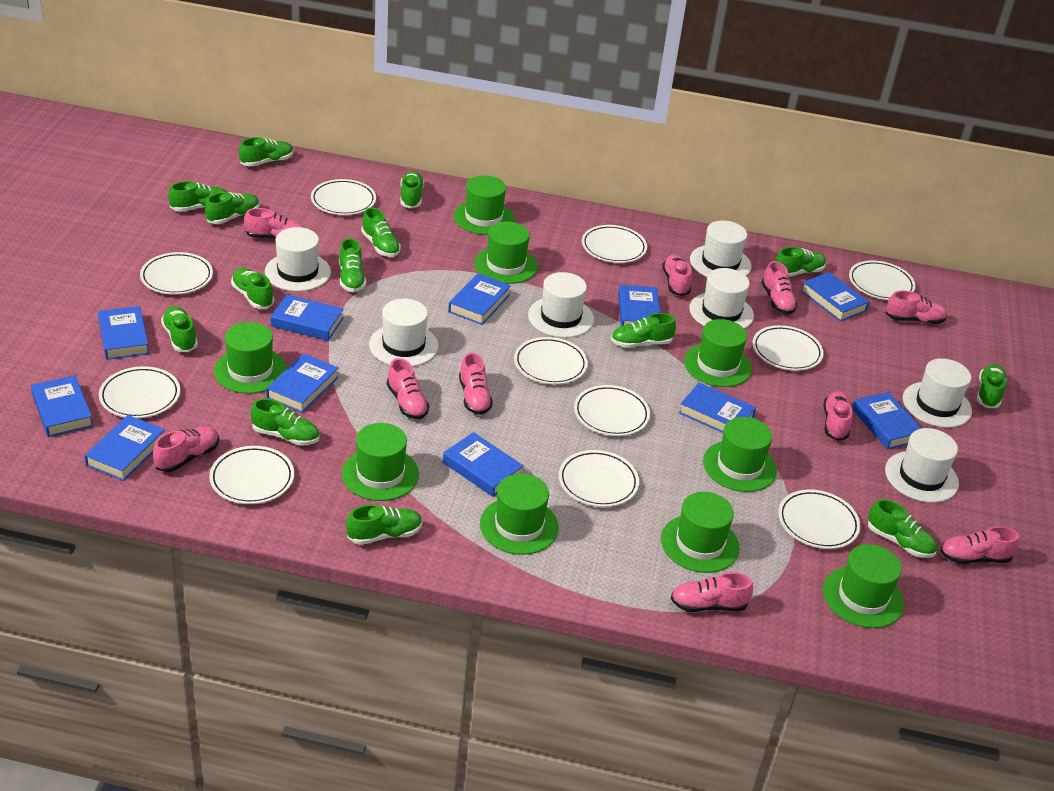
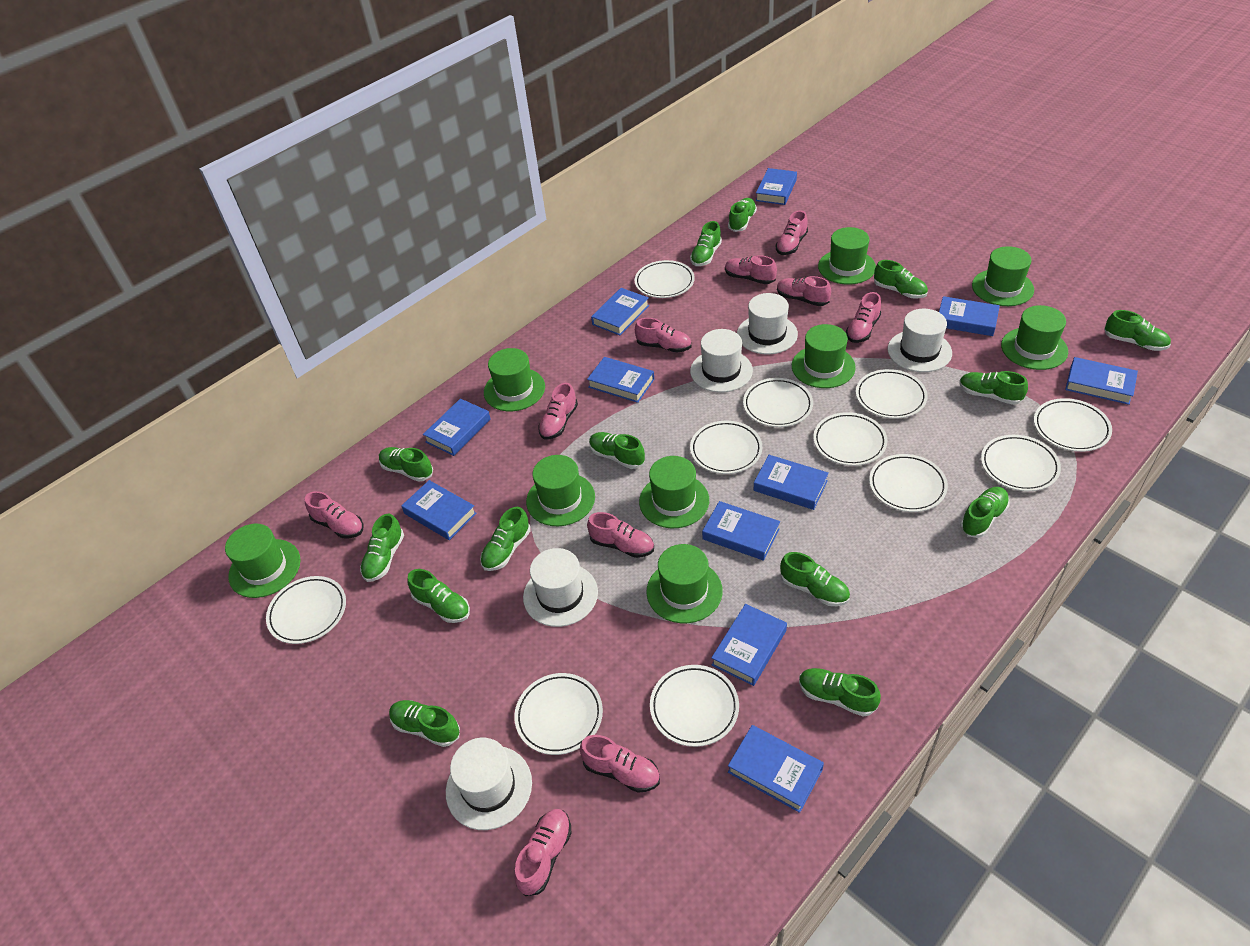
white hat: [265,227,331,291] [369,299,439,367] [528,272,594,338] [689,268,754,329] [690,220,752,277] [885,428,959,503] [903,358,972,428] = 7 -> [446,738,532,830] [523,548,598,627] [690,329,753,393] [737,293,798,354] [888,309,952,372] = 5

